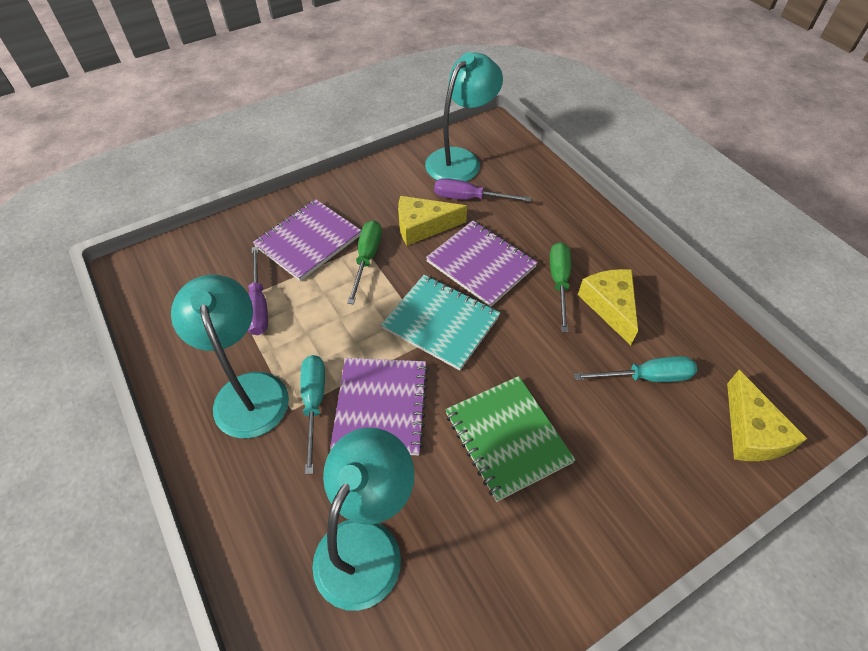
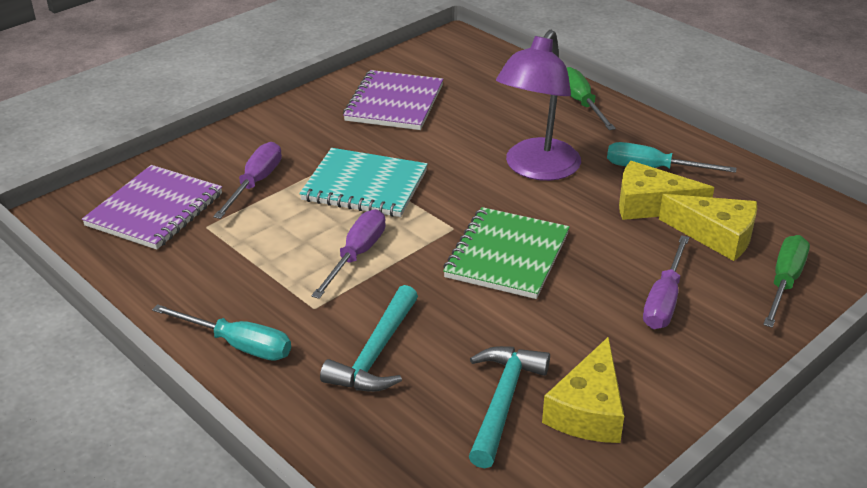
purple lamp: none = 0 -> [496,30,581,181] = 1
purple notebook: [253,199,362,281] [330,358,429,455] [426,221,538,307] = 3 -> [82,165,222,250] [343,70,443,130] = 2
purple screwdriver: [248,247,268,335] [434,178,531,202] = 2 -> [213,142,282,219] [311,209,386,299] [643,235,689,329] = 3
turquoise hammer: none = 0 -> [320,285,418,392] [469,346,550,468] = 2
turquoise lamp: [171,275,289,438] [312,428,415,611] [425,52,503,181] = 3 -> none = 0

